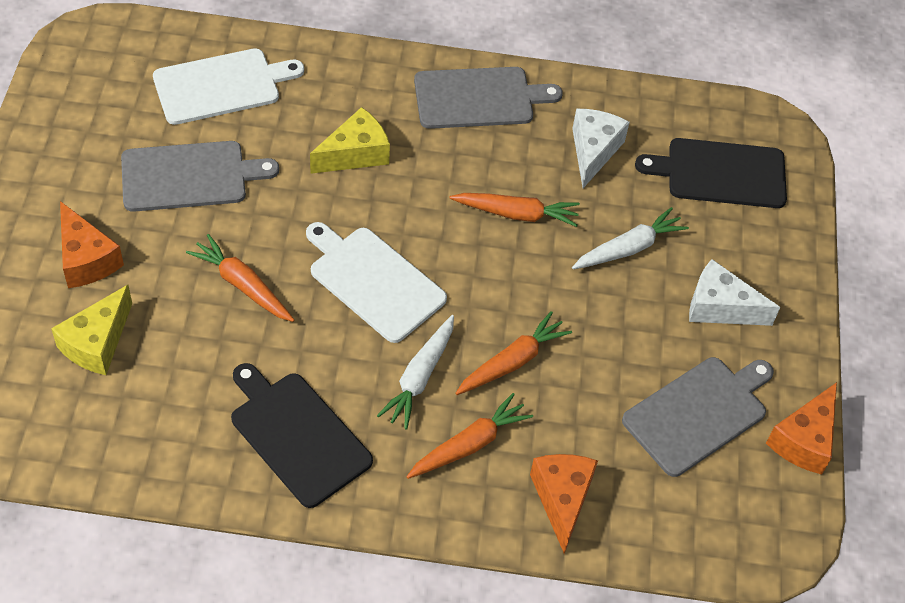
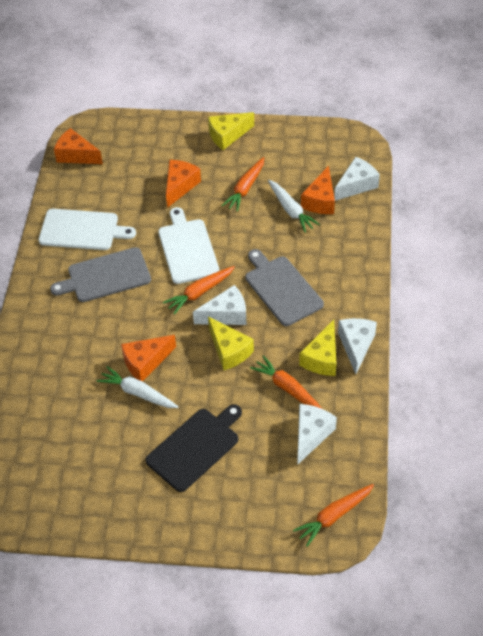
black cutting board: [231,363,373,508] [635,138,787,208] = 2 -> [145,404,242,492] = 1
grey cutting board: [121,141,279,212] [414,67,563,129] [622,357,774,477] = 3 -> [50,247,151,302] [245,249,324,326] = 2
orange cheese: [60,201,124,288] [530,454,598,554] [766,382,837,474] = 3 -> [54,128,103,164] [121,335,176,382] [166,160,201,208] [301,166,335,214] = 4
white cheese: [572,109,630,188] [689,259,780,326] = 2 -> [193,285,247,325] [297,404,337,465] [334,157,380,201] [338,318,377,374] = 4
yellow cheese: [51,285,132,375] [310,107,390,174] = 2 -> [208,112,254,150] [208,317,254,370] [299,320,336,376] = 3

